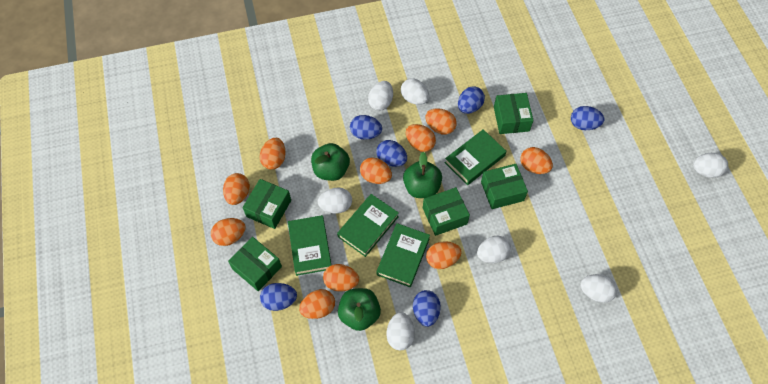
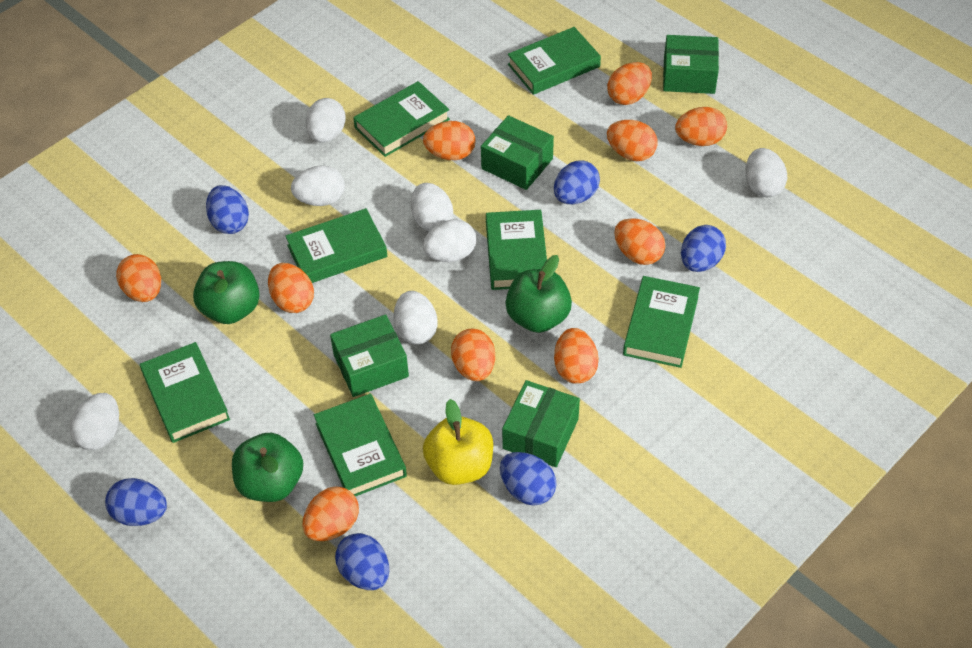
green book: [288,215,331,276] [337,194,399,257] [377,223,430,288] [445,129,506,185] = 4 -> [140,342,230,443] [285,208,387,283] [314,394,407,497] [353,81,450,157] [486,210,547,290] [508,27,601,95] [623,276,700,368] = 7
green box: [228,237,282,291] [243,179,291,229] [423,187,470,236] [481,164,528,209] [494,93,534,134] = 5 -> [330,314,409,397] [481,115,554,190] [502,380,580,467] [663,35,719,94] = 4
yellow apple: none = 0 -> [423,399,493,485] = 1

